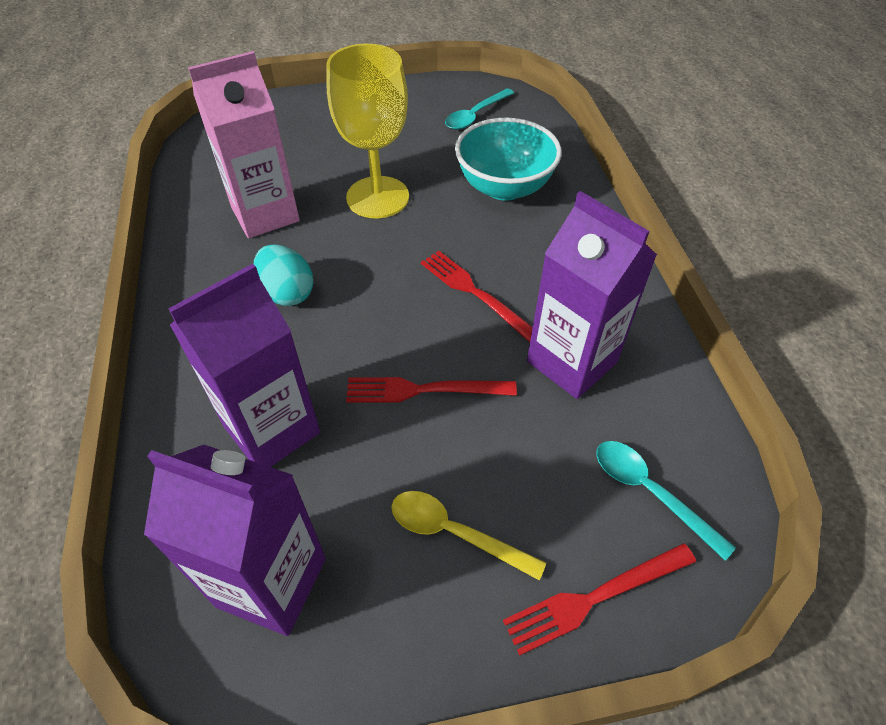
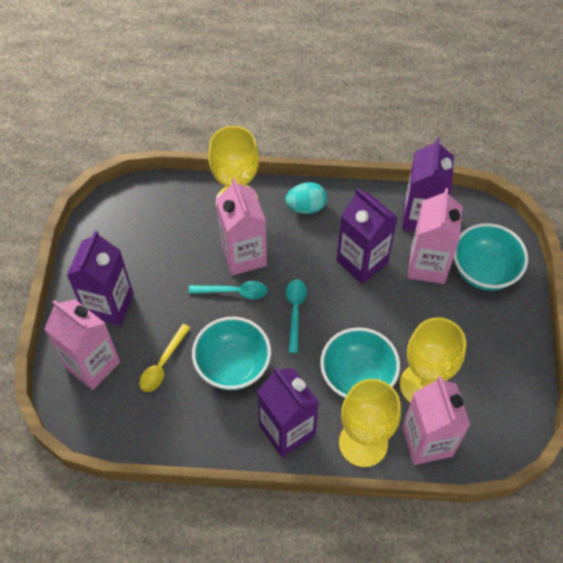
pink carton: [188,51,300,238] = 1 -> [44,299,120,390] [216,178,267,276] [402,376,470,465] [408,188,463,284] = 4
purple carton: [144,445,326,636] [168,264,320,467] [527,191,657,399] = 3 -> [67,231,133,326] [257,367,319,457] [336,188,398,284] [402,138,454,232] = 4
red fork: [346,377,517,403] [421,251,533,342] [503,543,696,656] = 3 -> none = 0
turquoise bowl: [455,118,562,201] = 1 -> [192,317,271,390] [320,327,400,398] [454,223,528,291] = 3
yellow goblet: [326,44,409,218] = 1 -> [208,126,259,207] [339,379,401,467] [400,317,466,403] = 3

